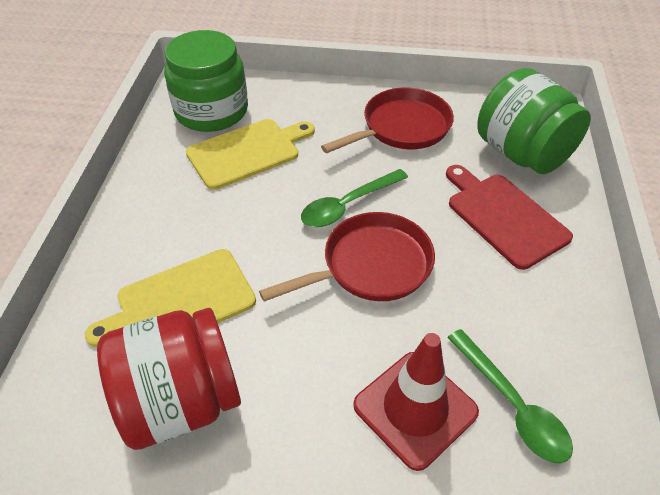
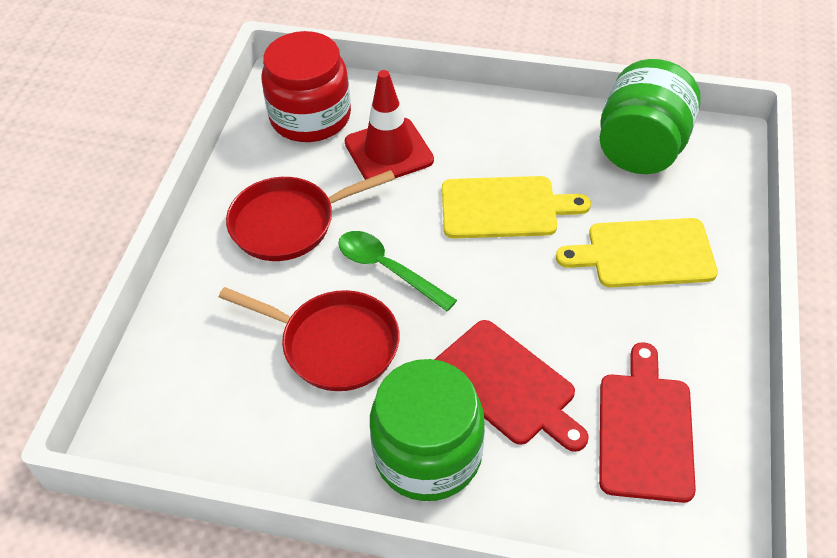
green spoon: [301,169,408,227] [447,329,573,463] = 2 -> [338,231,457,311] = 1
red cutting board: [446,165,573,270] = 1 -> [434,320,589,452] [599,342,696,503] = 2

